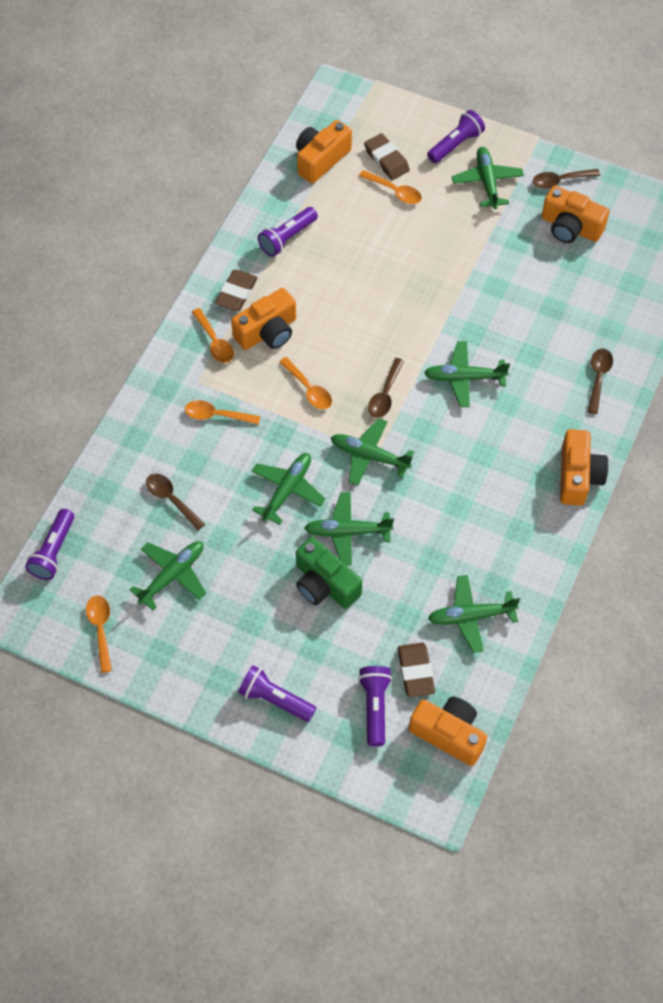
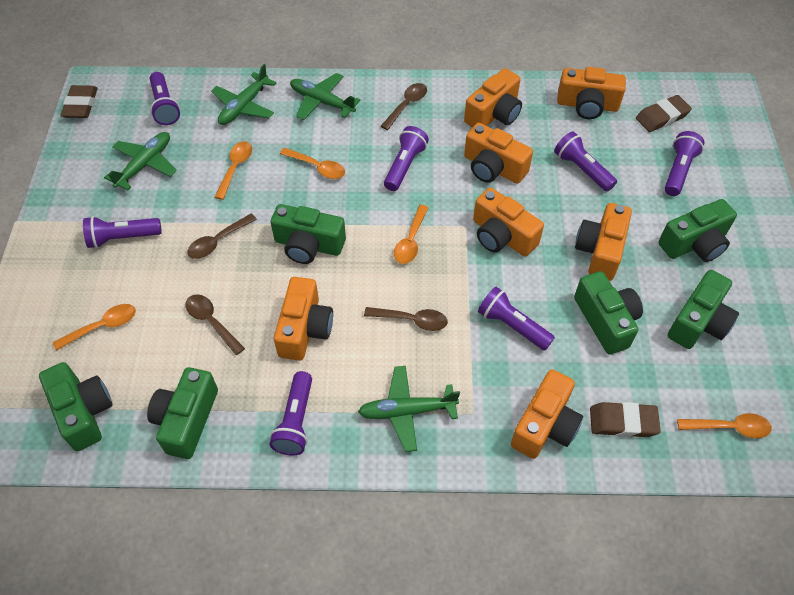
green camera: [296,537,362,609] = 1 -> [39,362,112,451] [147,367,218,459] [271,204,346,264] [574,271,643,355] [658,199,737,262] [667,270,739,349] = 6
green plane: [130,541,206,610] [251,453,325,525] [304,492,394,566] [331,418,414,486] [424,341,510,407] [428,575,520,653] [452,147,524,209] = 7 -> [104,132,177,190] [211,64,277,125] [290,73,360,120] [358,366,460,452] = 4
orange camera: [231,288,296,350] [296,120,352,183] [409,697,487,766] [542,186,610,243] [560,429,608,506] = 5 -> [274,277,333,361] [464,68,522,128] [464,123,533,184] [473,188,544,257] [511,369,583,459] [557,67,626,119] [575,203,632,281] = 7
purple flashlight: [25,509,74,580] [238,665,316,722] [258,207,318,257] [358,666,392,746] [427,110,485,163] = 5 -> [83,216,162,248] [150,72,180,125] [270,371,312,456] [384,126,429,191] [478,287,555,350] [554,131,617,192] [664,131,704,196] = 7

